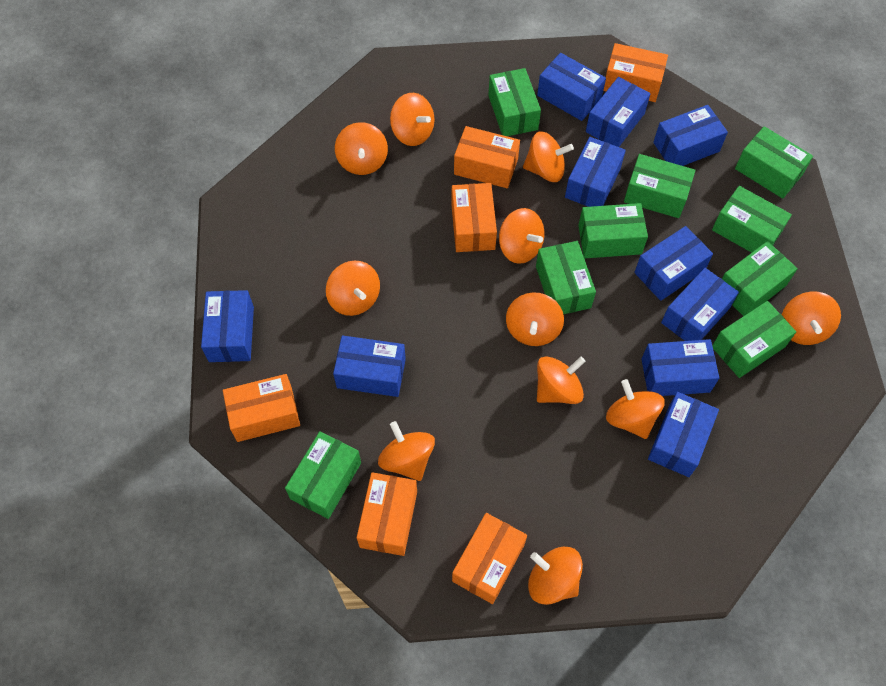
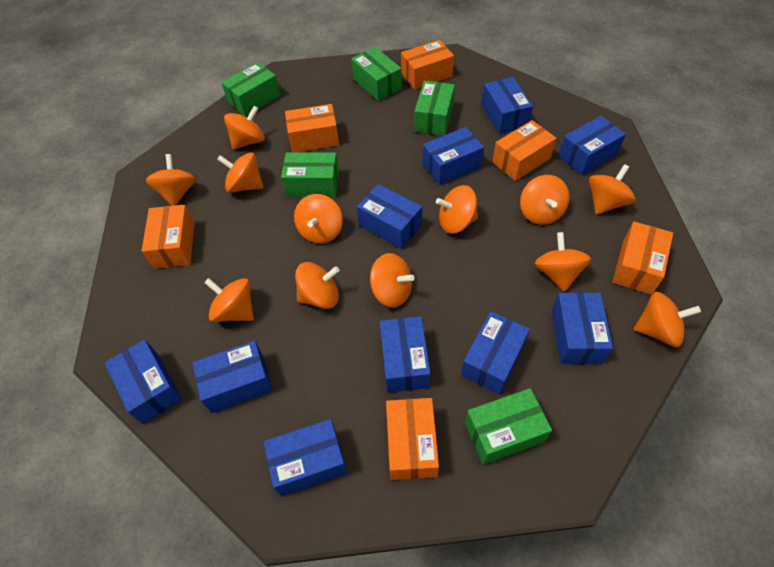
green box: [285,431,361,519] [488,68,541,136] [536,241,596,314] [578,203,648,258] [624,154,695,218] [712,186,792,253] [712,301,796,378] [722,241,798,316] [735,126,813,199] = 9 -> [221,62,280,116] [281,152,339,197] [351,47,402,101] [414,81,455,136] [465,388,552,465] = 5
orange spinning top: [326,261,380,316] [335,122,388,175] [378,421,435,481] [390,93,435,146] [499,208,544,264] [506,292,564,346] [523,132,574,182] [528,547,583,605] [537,356,585,404] [606,379,665,439] [782,292,841,345] = 11 -> [146,154,196,206] [204,278,254,322] [217,153,263,193] [224,106,265,150] [294,194,343,244] [295,262,340,309] [370,253,415,308] [436,185,478,234] [520,175,570,225] [535,232,591,292] [589,164,635,215] [634,292,701,347] = 12

